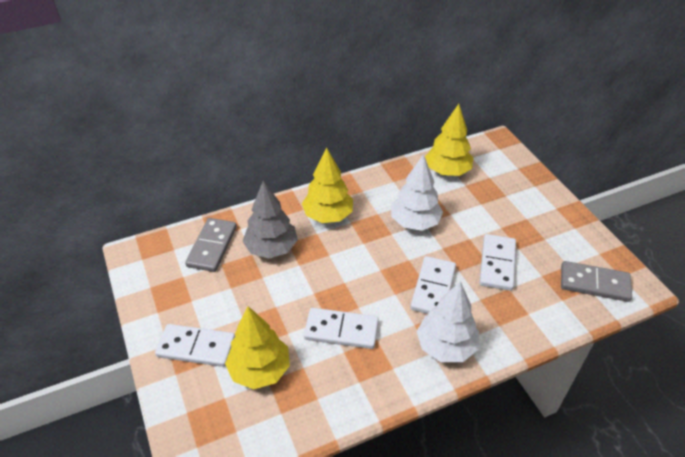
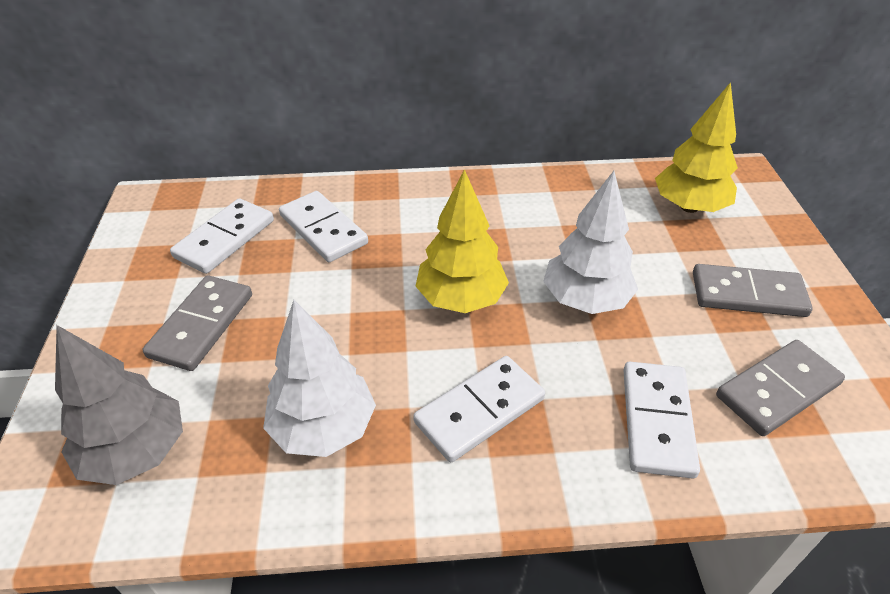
grey domino: [185,218,237,272] [561,261,632,302] = 2 -> [143,275,252,371] [693,264,813,317] [716,340,845,436] = 3
yellow tree: [225,306,290,389] [302,148,353,223] [425,104,474,176] = 3 -> [415,169,509,313] [655,82,738,213] = 2

